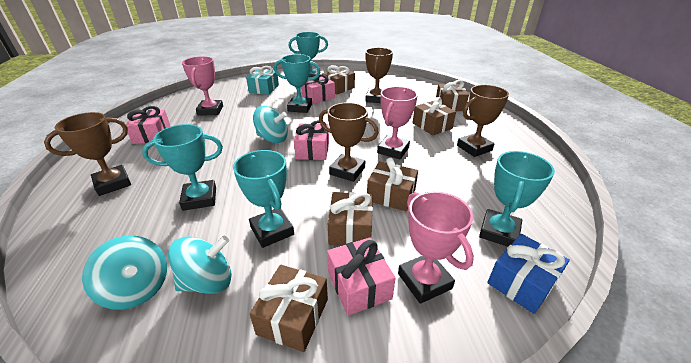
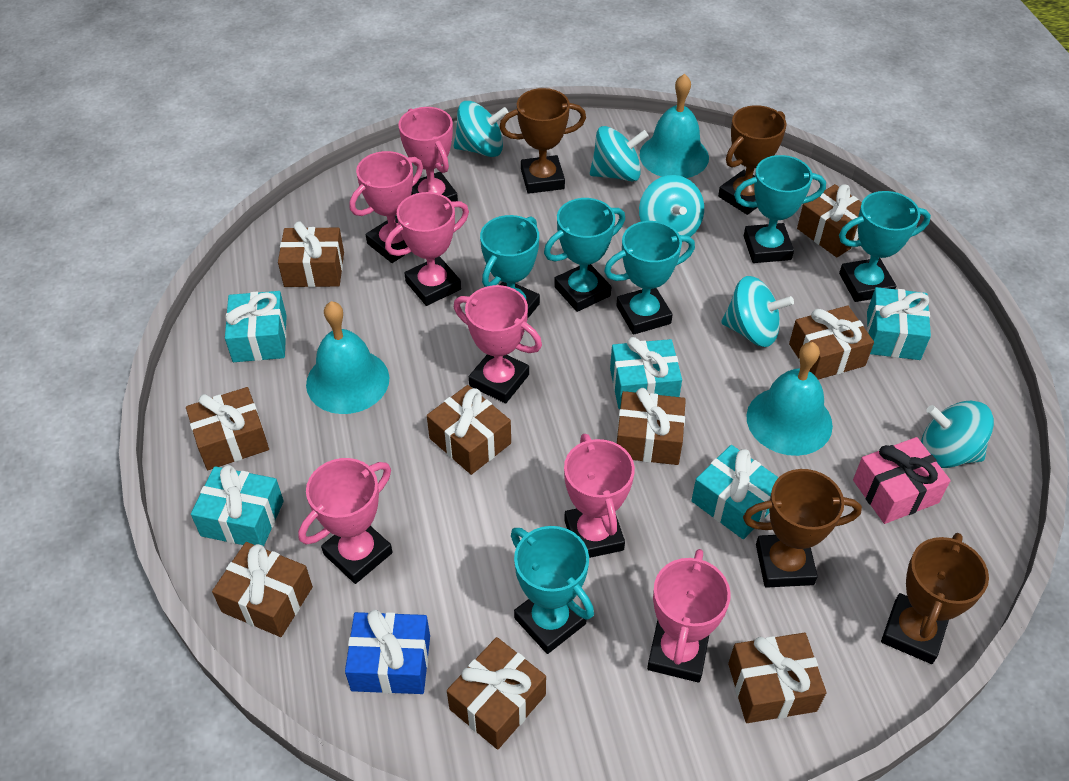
brown gift: [249,265,328,352] [322,65,355,94] [328,192,373,246] [367,158,418,211] [412,97,456,136] [436,80,469,111] = 6 -> [186,387,269,470] [212,542,313,637] [278,221,344,287] [427,385,511,475] [447,637,546,750] [617,388,686,465] [728,633,826,723] [789,306,874,379] [797,184,862,257] = 9
pink gift: [126,106,171,144] [294,120,329,160] [301,73,335,104] [327,237,396,316] = 4 -> [853,437,951,524] = 1
pink trophy: [182,56,223,116] [377,86,418,159] [398,191,474,304] = 3 -> [298,458,393,584] [350,151,423,263] [385,192,469,306] [398,107,458,202] [454,285,542,404] [564,434,635,558] [647,549,731,682] = 7
turquoise bell: none = 0 -> [306,301,389,414] [640,74,709,178] [747,342,833,456] = 3
turquoise gift: [246,66,279,95] = 1 -> [191,465,284,546] [225,291,287,362] [610,337,682,409] [691,445,779,539] [867,287,931,360] = 5
turquoise spinning top: [82,236,167,310] [168,236,232,294] [253,106,288,143] = 3 -> [454,101,509,157] [590,126,649,182] [639,175,704,242] [721,276,794,347] [921,401,994,468] = 5
turquoise trophy: [142,124,223,211] [233,150,294,248] [274,54,320,113] [289,32,328,77] [479,151,555,247] = 5 -> [480,215,540,319] [511,526,594,654] [544,198,625,312] [604,221,695,335] [734,155,826,263] [839,191,931,302] = 6

